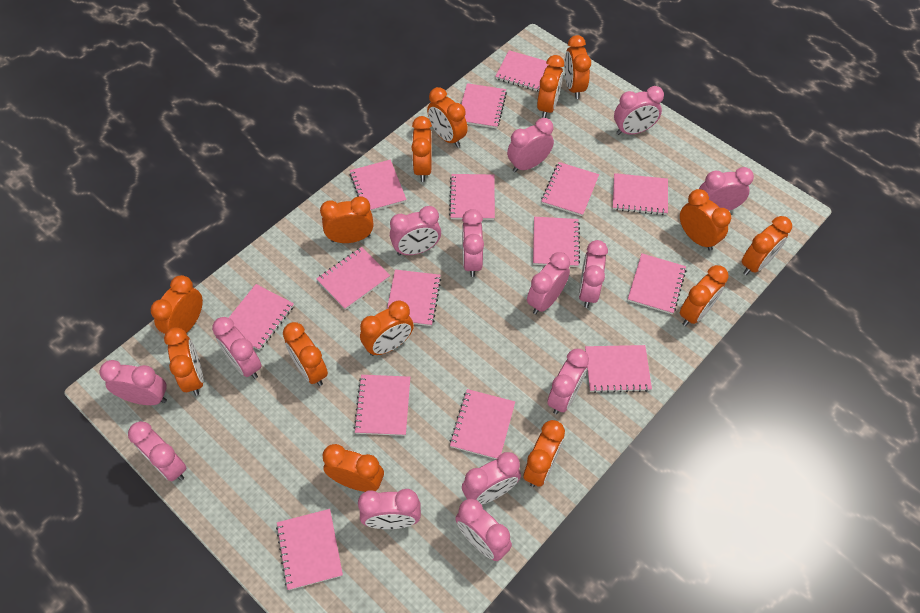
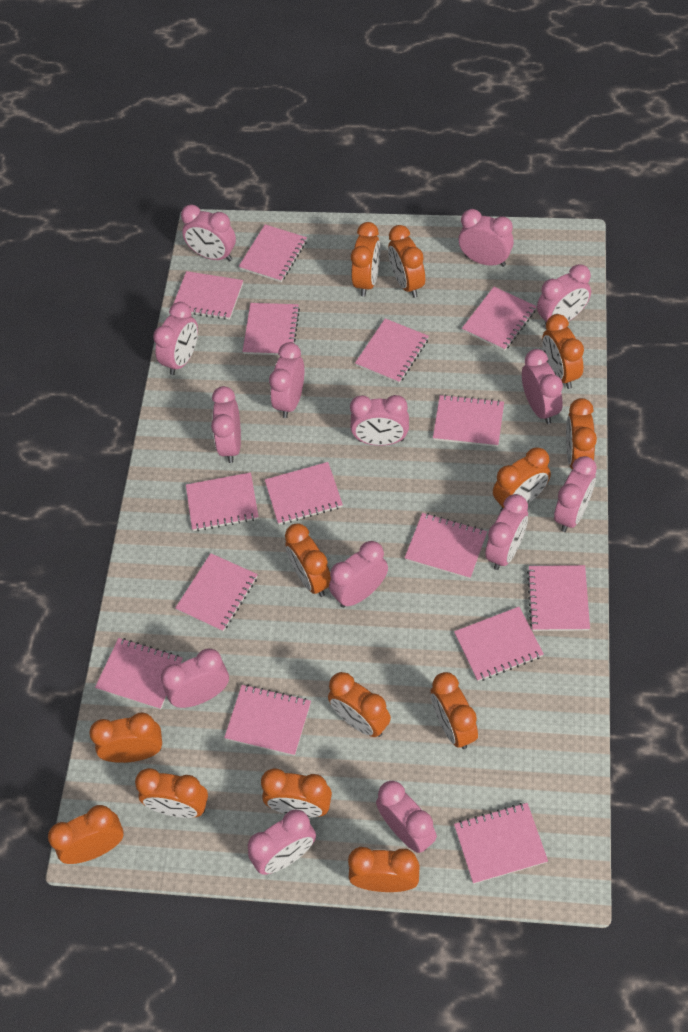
orange clock: [151,275,203,334] [164,327,203,395] [283,322,328,386] [320,196,374,243] [323,444,384,492] [360,301,414,356] [411,116,432,182] [427,87,468,147] [523,420,565,487] [537,55,564,118] [564,35,591,99] [680,189,731,251] [680,265,729,326] [742,216,792,275] = 14 -> [48,805,124,864] [89,712,162,763] [135,768,208,818] [261,768,332,818] [285,524,331,597] [328,672,391,737] [348,847,420,892] [351,222,380,297] [388,225,425,298] [431,672,478,749] [493,447,551,511] [542,314,584,389] [566,398,597,469] = 13

